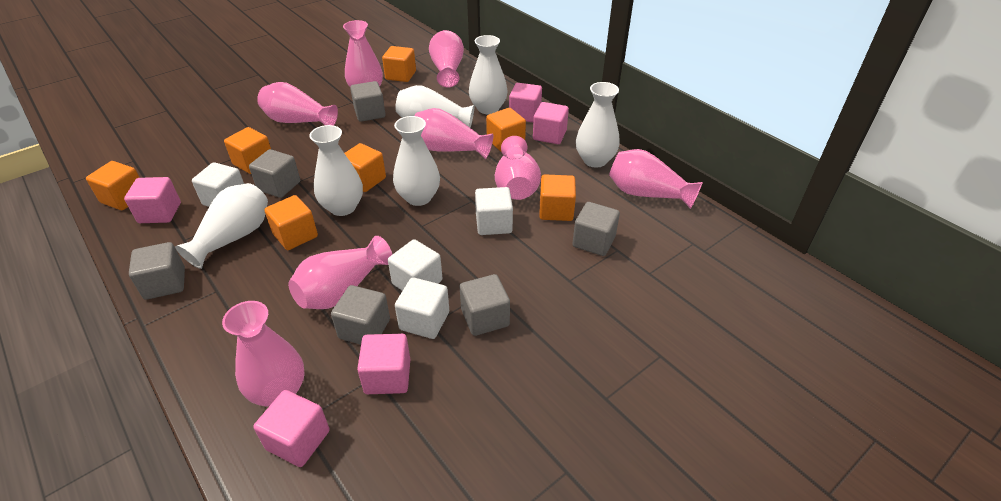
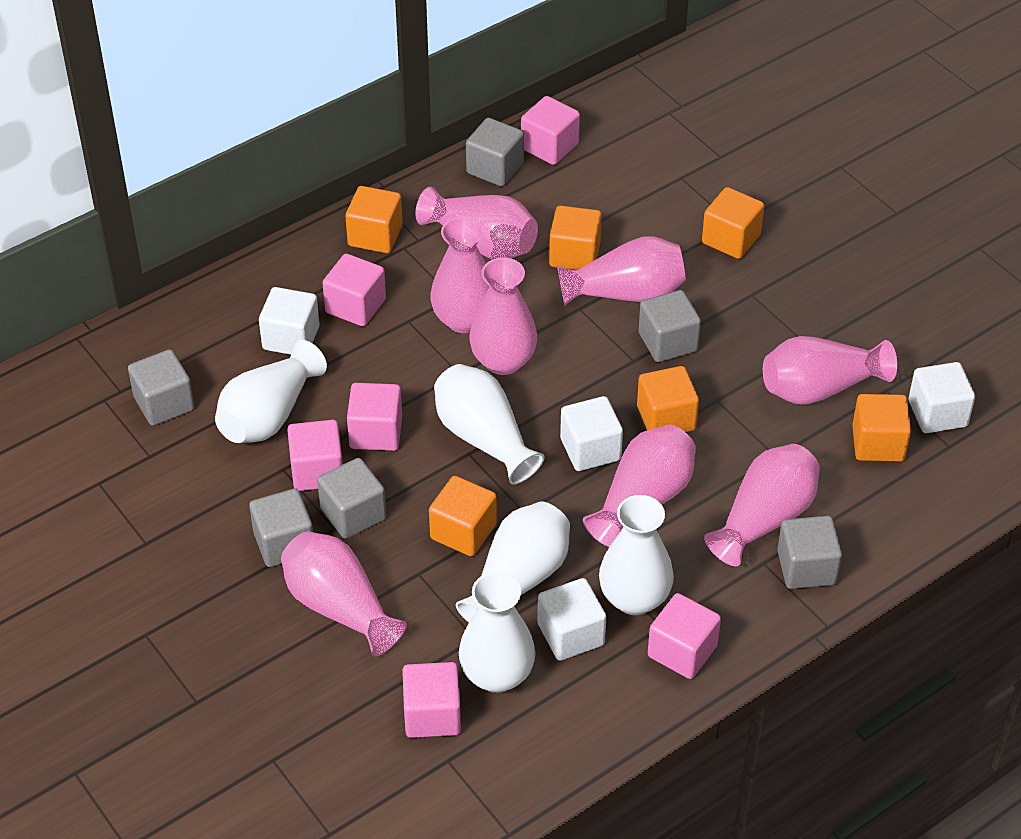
orange cube: [86,161,140,210] [224,127,271,174] [264,195,318,250] [345,143,386,192] [382,46,416,82] [486,108,526,152] [539,175,576,221] = 7 -> [345,186,403,253] [429,476,497,556] [549,206,602,270] [637,366,699,432] [702,187,764,259] [852,394,911,462] = 6
pink cube: [124,177,181,223] [253,390,329,467] [357,334,410,394] [509,83,542,122] [533,102,569,144] = 5 -> [287,420,343,491] [322,254,386,326] [347,383,402,451] [402,662,461,738] [521,96,580,165] [648,593,721,679] = 6
white vase: [175,183,268,269] [309,125,363,216] [393,116,440,206] [395,85,474,128] [469,35,508,114] [576,82,620,168] = 6 -> [215,340,327,443] [434,364,545,485] [456,501,570,623] [459,572,536,693] [599,495,674,615] = 5

